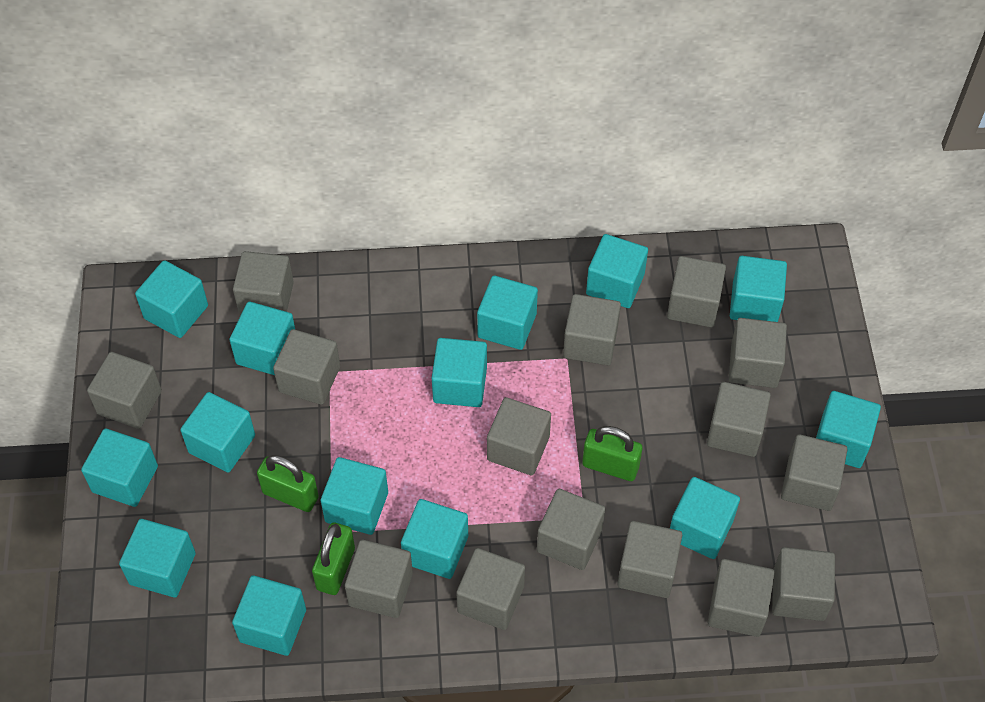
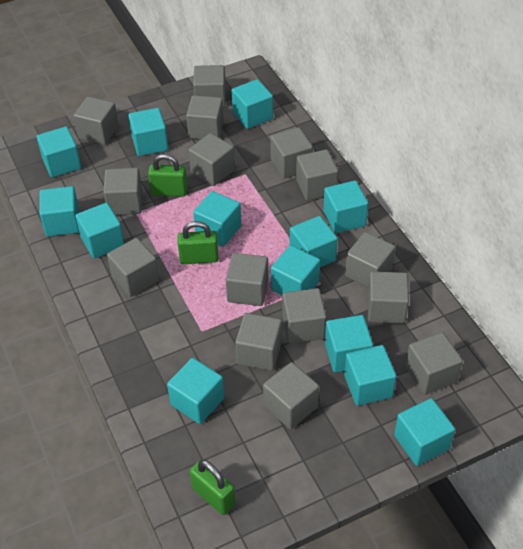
turquoise cube: [81,428,158,507] [119,519,196,598] [135,260,208,338] [180,392,255,473] [230,302,295,375] [232,575,306,656] [321,457,388,535] [401,499,468,579] [432,338,487,407] [477,276,538,350] [586,234,648,308] [670,477,740,559] [730,256,787,322] [816,391,881,468] = 14 -> [37,127,81,177] [39,186,80,236] [76,203,124,259] [128,108,168,156] [167,358,224,424] [193,191,241,247] [232,79,273,129] [271,245,320,295] [290,216,338,267] [323,181,368,233] [325,315,373,373] [344,345,397,406] [394,398,455,466] = 13

